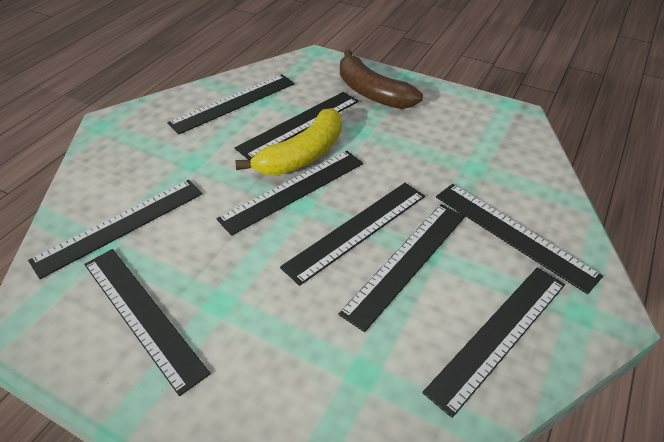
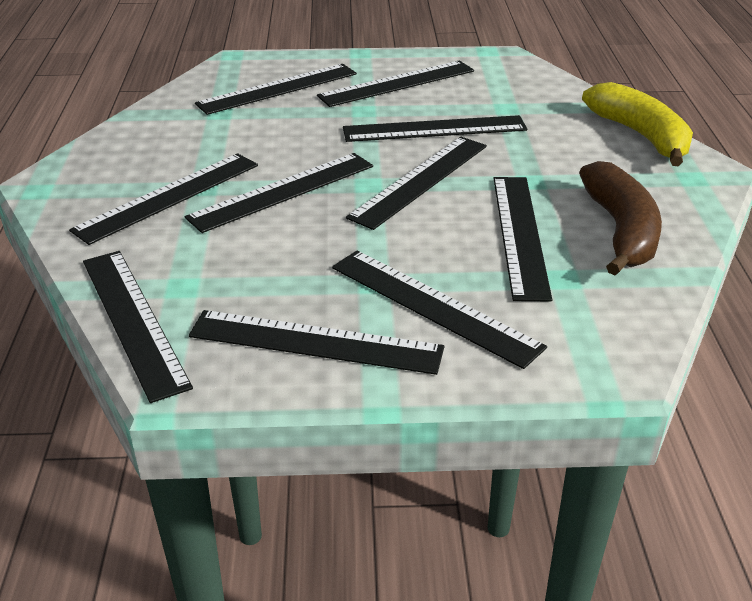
black ruler: [28,180,203,279] [84,249,211,396] [167,74,295,134] [217,151,363,236] [235,92,358,160] [280,183,425,286] [338,204,465,332] [422,267,565,418] [436,184,603,294] = 9 -> [69,153,258,245] [83,251,193,403] [185,153,373,233] [189,310,444,375] [195,64,357,115] [317,60,474,107] [332,250,547,369] [343,115,527,142] [346,137,487,230] [494,177,552,302] = 10

